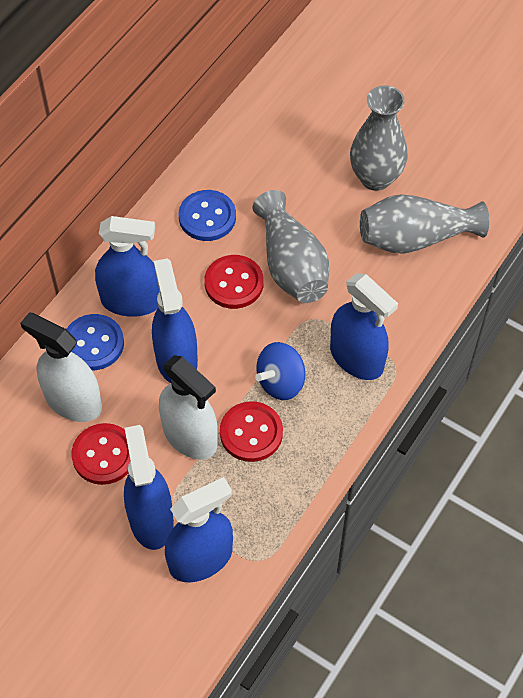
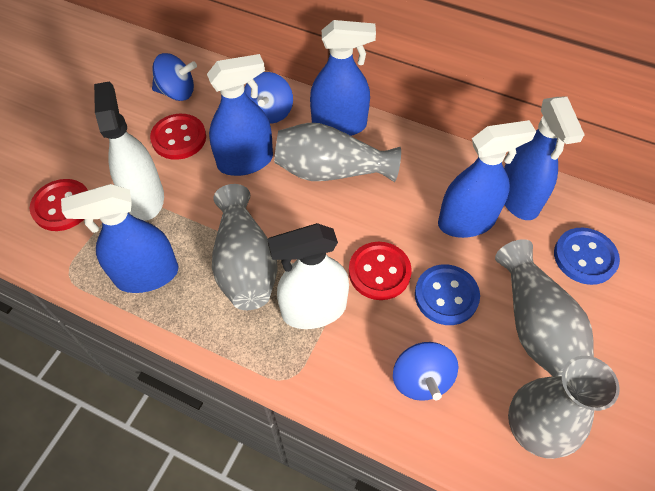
blue spinning top: [255,342,305,400] = 1 -> [152,53,197,101] [244,72,293,124] [393,342,458,401] = 3
grey vase: [252,190,329,303] [350,85,408,191] [360,194,489,254] = 3 -> [212,184,278,310] [274,123,401,182] [495,239,594,376] [508,356,620,459] = 4

